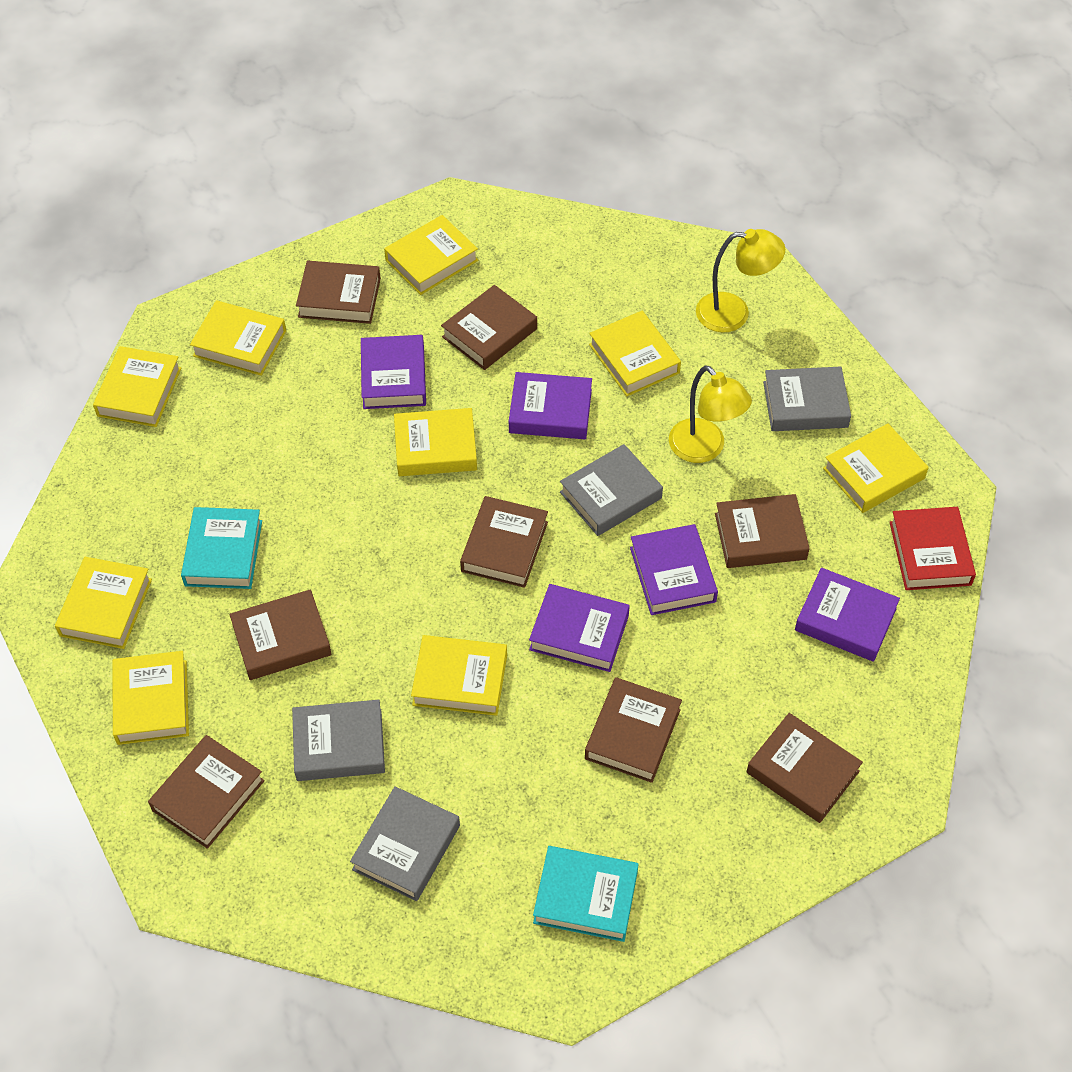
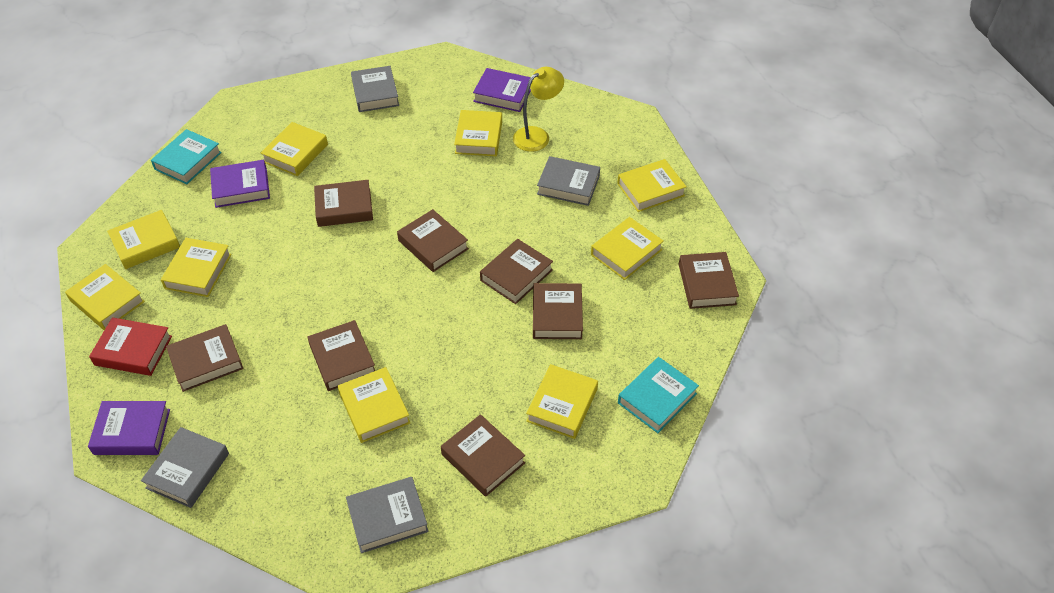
purple book: [361,335,426,409] [509,372,592,439] [529,584,630,672] [630,524,718,615] [795,568,900,662] = 5 -> [88,401,170,455] [210,160,270,208] [473,68,531,112] = 3
yellow lamp: [669,366,752,463] [696,229,785,333] = 2 -> [513,67,564,152] = 1

